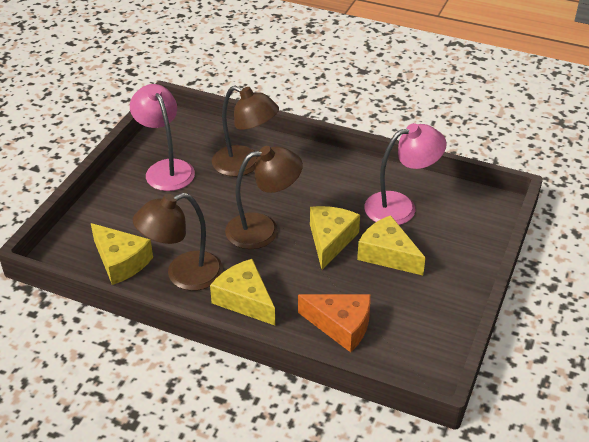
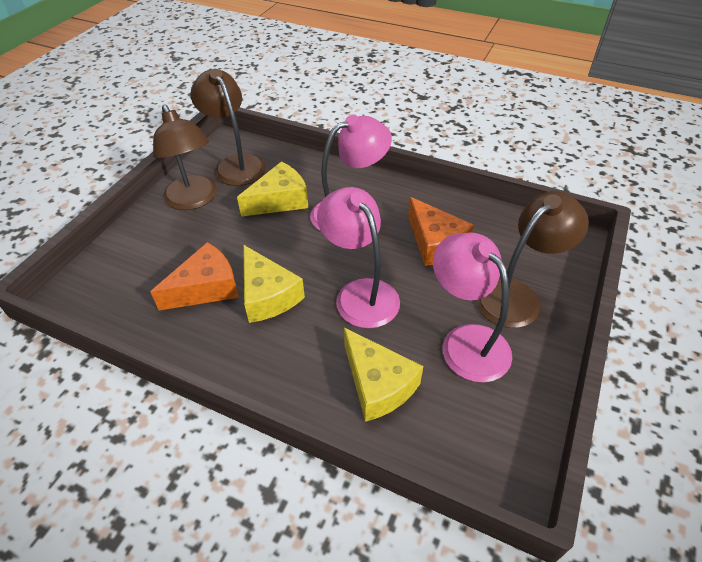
orange cheese: [298,294,371,352] = 1 -> [150,242,239,310] [408,197,474,266] = 2
pink lamp: [130,84,195,191] [364,123,447,225] = 2 -> [310,114,392,231] [317,187,400,328] [433,233,512,383] = 3
yellow cheese: [91,223,153,285] [210,259,275,325] [310,206,360,270] [357,215,426,275] = 4 -> [237,162,309,217] [244,245,305,323] [344,328,423,422] = 3

